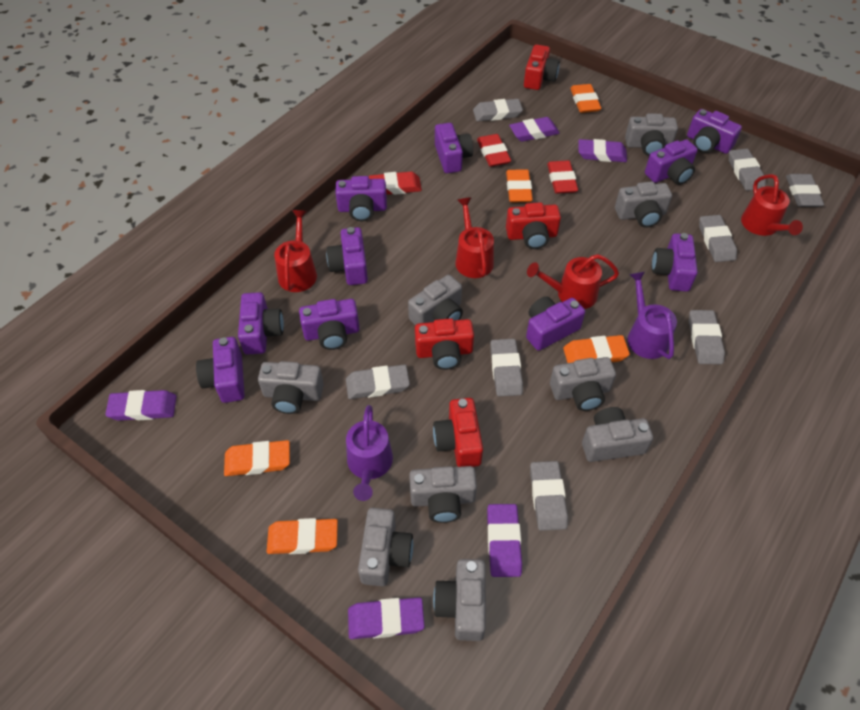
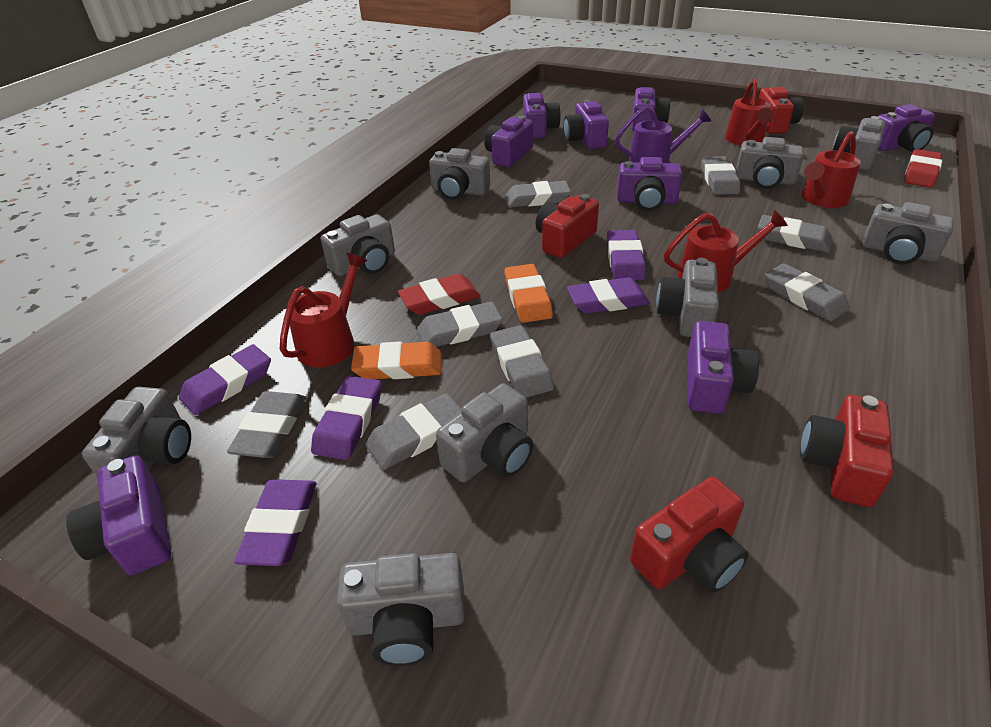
orange eraser: [224,440,290,476] [267,518,338,554] [506,170,533,202] [563,335,630,363] [570,84,601,113] = 5 -> [351,342,442,379] [504,264,553,323] = 2
purple camera: [196,337,245,403] [238,292,284,355] [299,299,360,350] [326,227,368,285] [335,176,387,221] [435,123,473,173] [526,296,585,351] [645,139,698,185] [652,233,698,292] [687,109,742,154] = 10 -> [66,455,171,575] [484,116,533,167] [523,93,561,139] [564,99,609,149] [617,157,682,211] [632,87,671,132] [688,321,759,414] [878,104,935,152] = 8
purple watering can: [346,405,393,501] [627,272,677,359] = 2 -> [615,106,712,163] = 1
red eraser: [369,172,422,195] [477,134,511,167] [547,160,578,194] = 3 -> [398,274,480,315] [904,149,942,188] = 2

